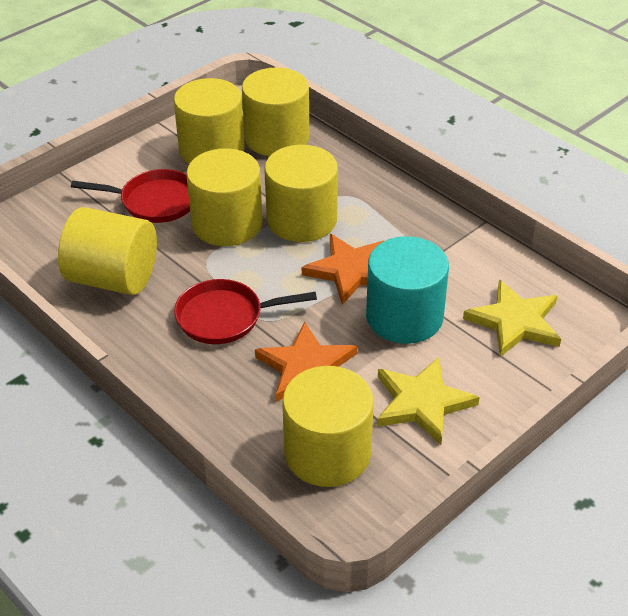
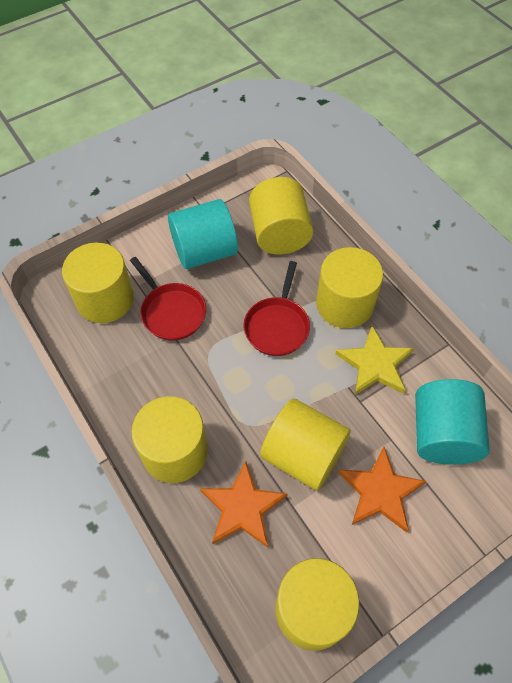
turquoise cylinder: [366,236,449,344] = 1 -> [168,199,238,269] [415,379,490,465] = 2
yellow star: [377,357,480,445] [463,280,561,357] = 2 -> [335,326,414,395] = 1

